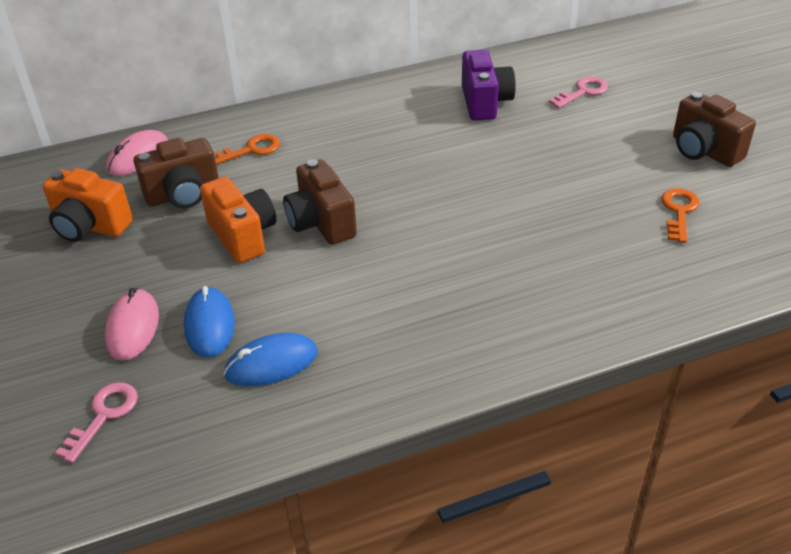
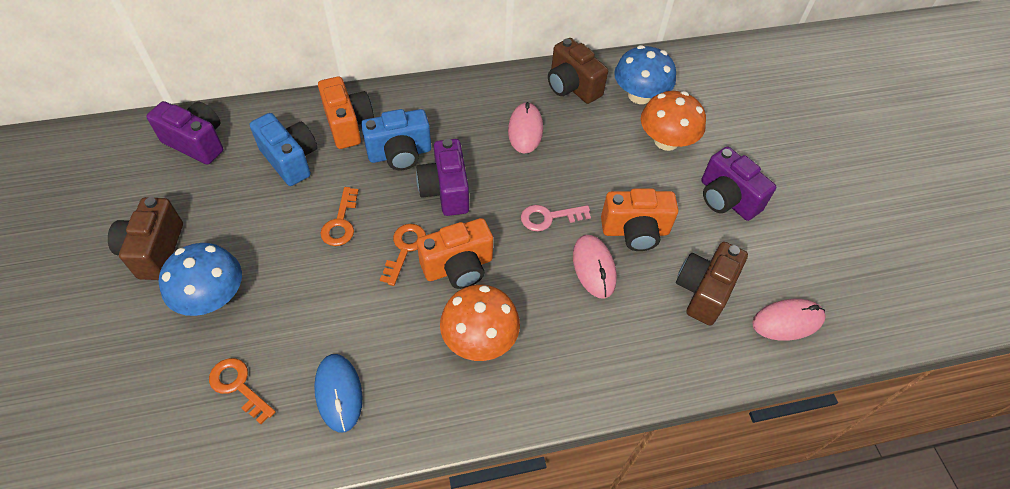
blue camera: none = 0 -> [250,113,317,186] [361,109,431,170] = 2
blue mouse: [184,286,235,358] [224,333,318,386] = 2 -> [314,354,363,433] = 1
blue mushroom: none = 0 -> [159,243,242,316] [614,45,676,104] = 2
orange camera: [43,168,133,242] [200,177,276,263] = 2 -> [318,76,374,149] [417,218,493,289] [601,188,678,251] = 3
orange key: [215,134,280,165] [662,188,699,243] = 2 -> [209,358,276,424] [320,187,359,246] [380,224,426,286] = 3
orange mushroom: none = 0 -> [440,285,520,361] [641,91,706,151] = 2
pink key: [55,382,138,463] [549,77,608,108] = 2 -> [521,205,591,231] = 1
pink mouse: [105,288,159,361] [106,130,168,176] = 2 -> [508,102,543,154] [573,235,617,298] [752,299,826,341] = 3
purple camera: [462,50,516,121] = 1 -> [146,101,223,165] [416,139,469,216] [701,147,776,221] = 3

